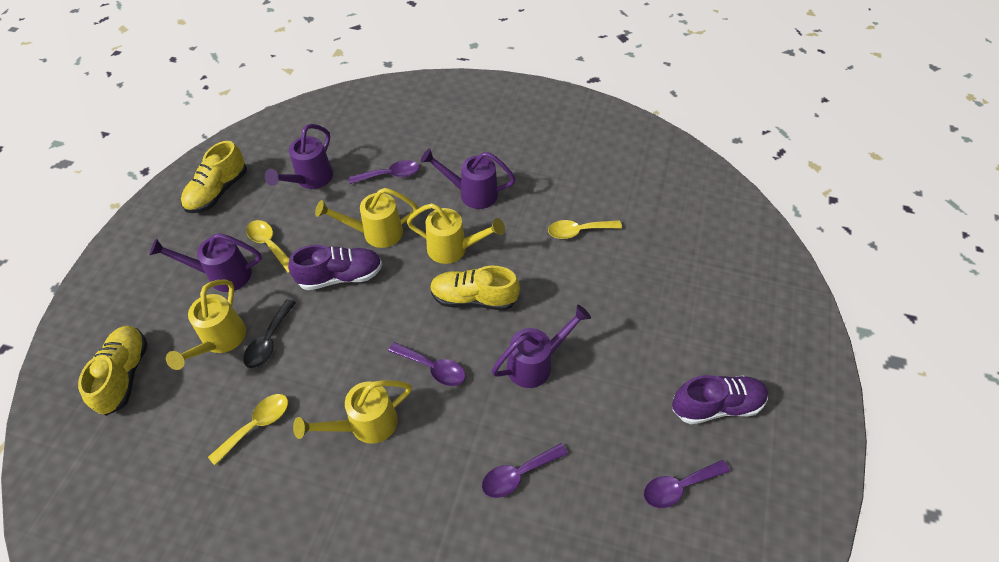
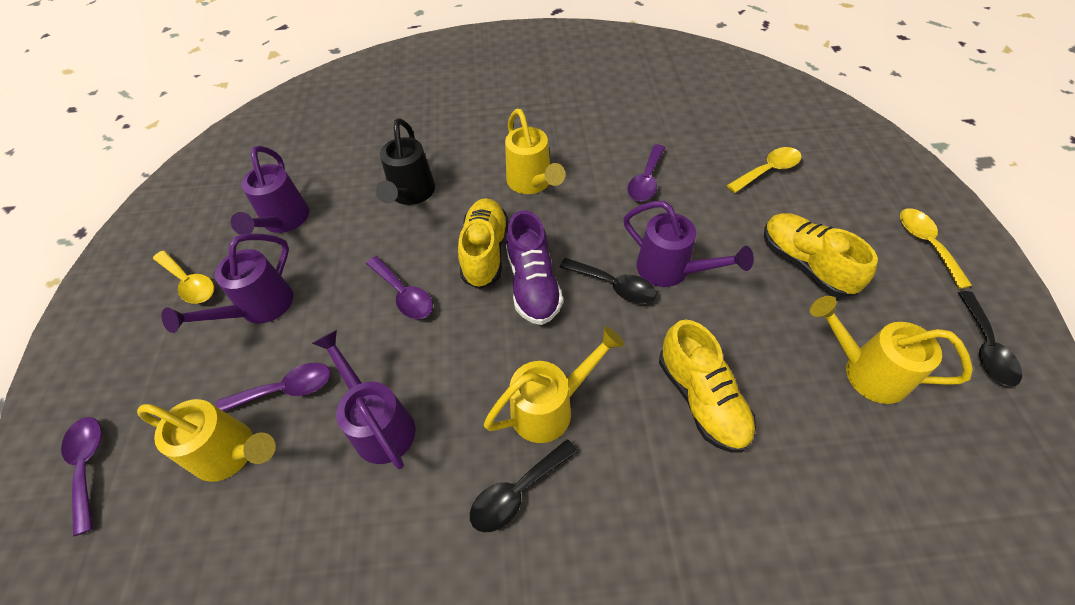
black spoon: [243,299,296,368] = 1 -> [470,439,578,532] [559,258,657,304] [958,291,1022,387] = 3
black watering can: none = 0 -> [376,118,435,205] = 1
purple shoe: [288,245,382,290] [672,375,768,424] = 2 -> [506,210,563,325] = 1

